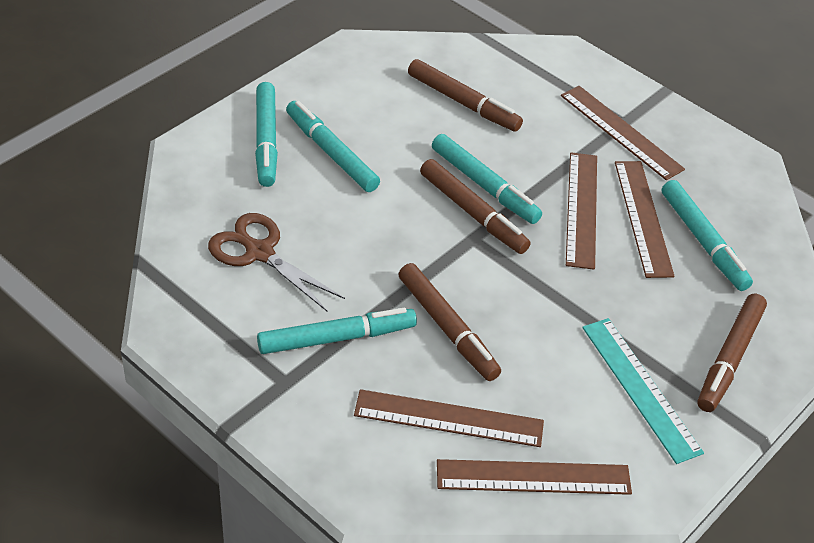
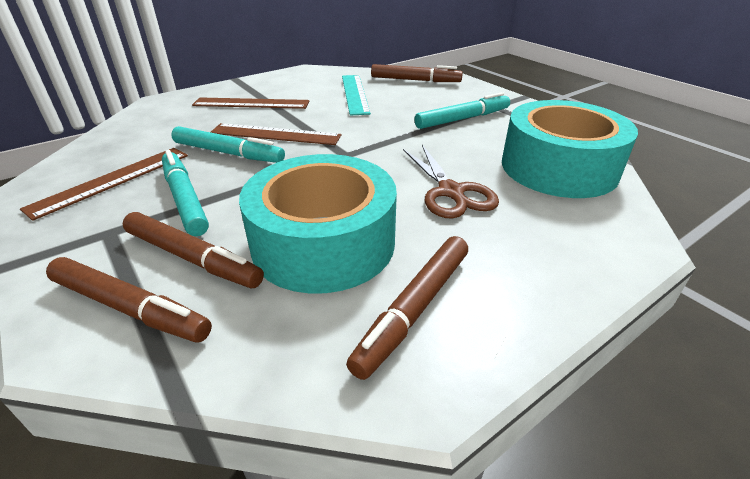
brown ruler: [354,389,544,447] [437,459,632,495] [561,86,685,180] [566,152,597,270] [615,161,675,278] = 5 -> [20,148,188,221] [192,97,309,109] [211,123,342,145] = 3
turquoise marker: [255,82,278,187] [257,308,417,354] [286,101,380,192] [432,134,542,224] [662,180,753,291] = 5 -> [162,150,209,236] [171,126,285,163] [414,92,510,129] = 3
turquoise tape: none = 0 -> [239,154,397,293] [502,100,638,198] = 2

